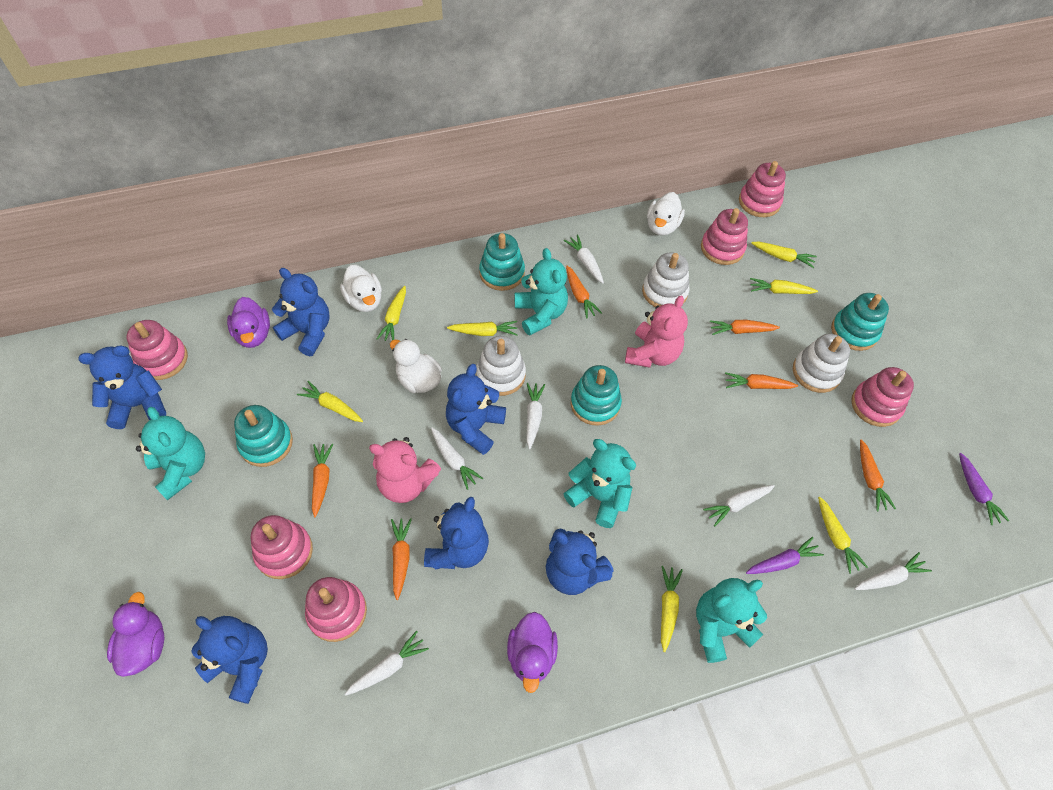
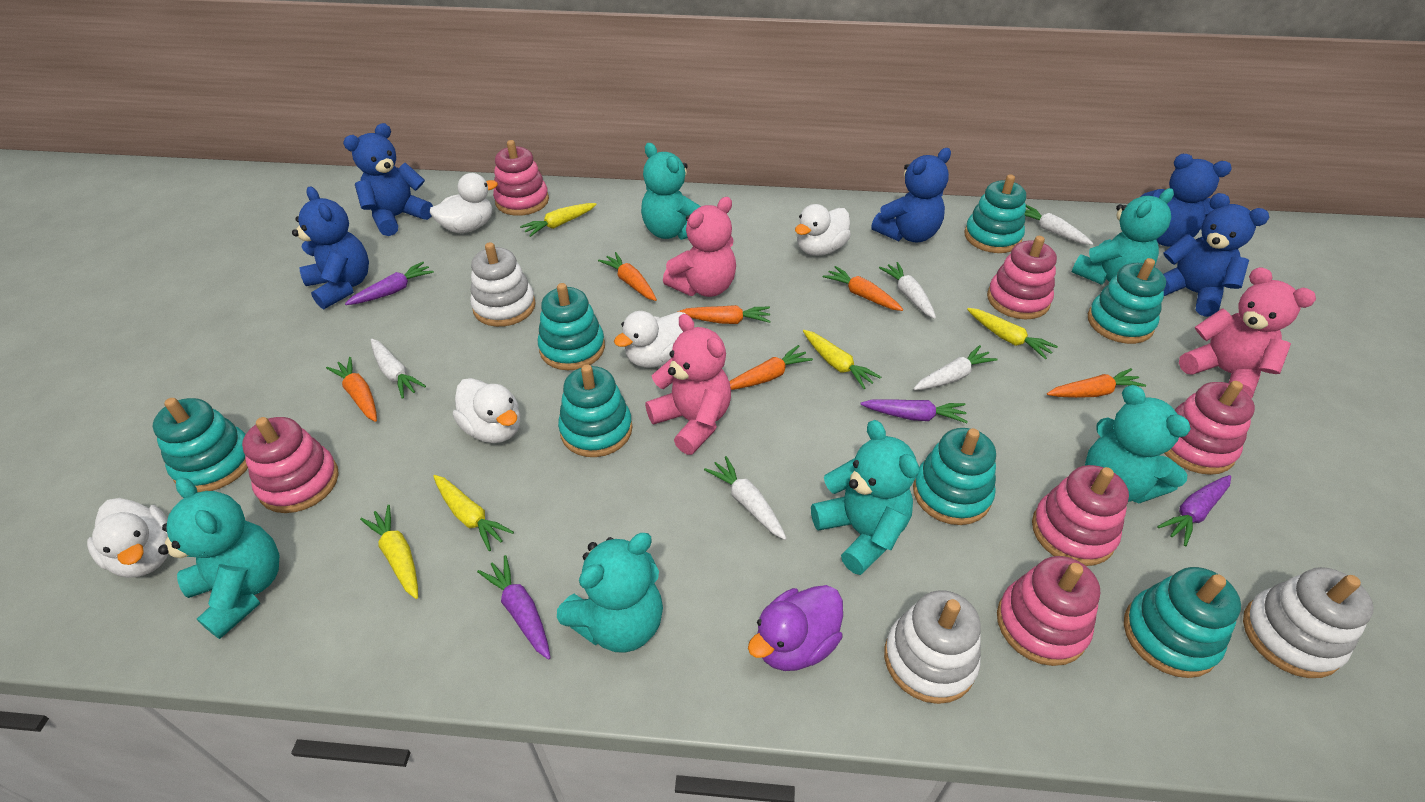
blue teddy bear: [78,346,166,429] [191,616,268,704] [272,268,330,356] [424,497,489,569] [446,364,506,455] [546,529,614,595] = 6 -> [292,187,369,310] [343,123,433,236] [871,148,951,242] [1141,154,1232,247] [1163,193,1269,317] = 5
pink teddy bear: [369,437,441,503] [625,296,688,368] = 2 -> [645,314,731,455] [663,197,736,297] [1179,267,1316,398] = 3
purple carrot: [746,537,824,574] [959,453,1009,525] = 2 -> [345,262,434,305] [477,555,551,660] [860,399,968,423] [1157,475,1231,546] = 4
purple duck: [107,592,164,677] [227,297,270,348] [507,612,558,693] = 3 -> [748,585,843,671] = 1
turquoise stacking toy: [234,405,293,467] [479,233,525,291] [571,365,622,426] [831,293,889,351] = 4 -> [153,398,248,492] [538,283,605,370] [558,364,632,457] [913,428,996,525] [964,174,1026,253] [1088,258,1166,344] [1124,567,1241,678] = 7
turquoise teddy bear: [136,407,205,500] [515,248,568,336] [563,439,636,528] [696,578,767,663] = 4 -> [158,477,279,639] [557,533,663,653] [641,143,701,240] [811,420,919,575] [1072,188,1174,285] [1085,385,1191,503] = 6
white carrot: [345,631,429,696] [431,428,483,490] [527,383,545,449] [564,235,604,284] [703,485,775,526] [854,552,932,590] = 6 -> [371,339,426,399] [704,456,787,540] [879,262,936,319] [913,345,998,390] [1024,205,1093,245] = 5
white duck: [340,265,382,312] [390,339,442,393] [647,192,685,235] = 3 -> [87,498,168,578] [430,173,498,233] [453,378,520,443] [614,311,686,368] [795,204,851,256] = 5
yellow carrot: [297,381,363,422] [377,286,406,341] [447,321,518,336] [661,566,683,652] [750,278,818,294] [751,242,817,268] [818,497,868,574] = 7 -> [360,505,418,599] [433,475,514,551] [520,203,596,237] [803,330,881,389] [967,308,1058,359] = 5

